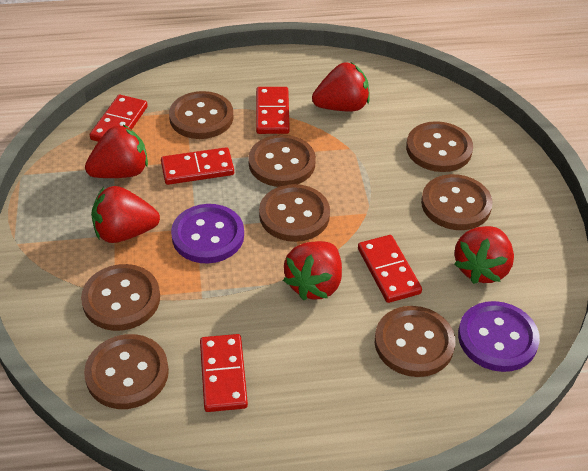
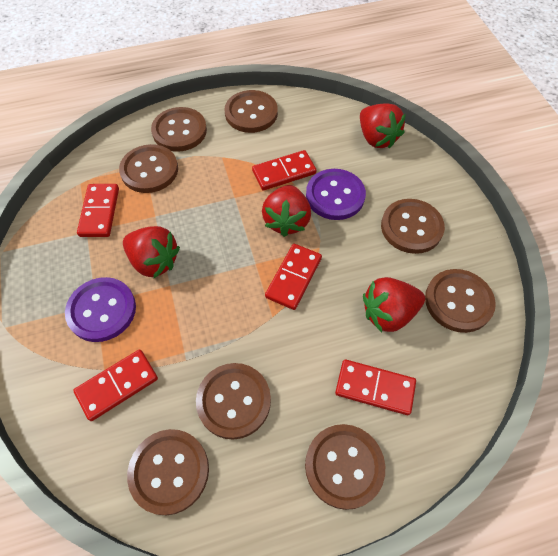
red strawberry: [85,125,148,178] [91,186,160,243] [283,241,342,300] [312,63,369,111] [454,226,514,284] = 5 -> [123,226,180,278] [262,185,311,237] [360,103,406,149] [363,277,425,332] = 4

